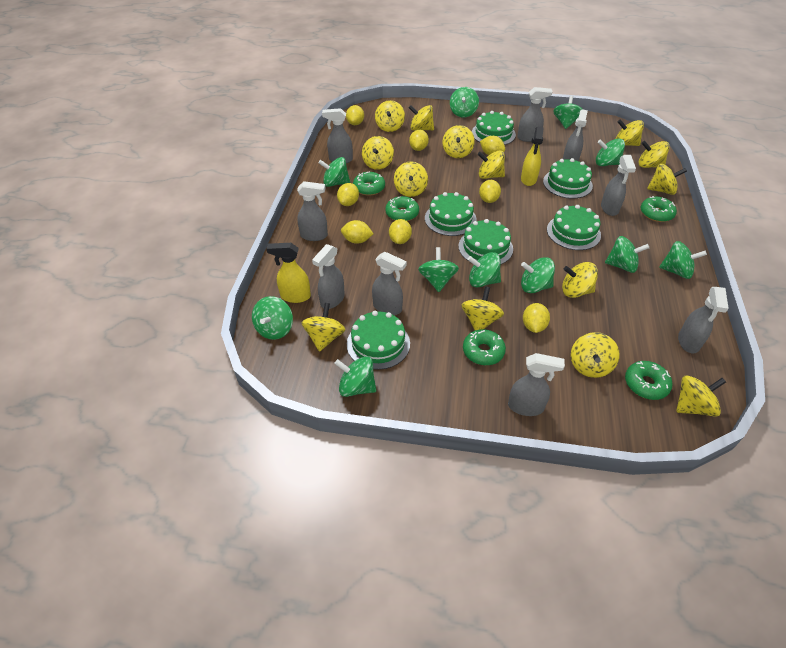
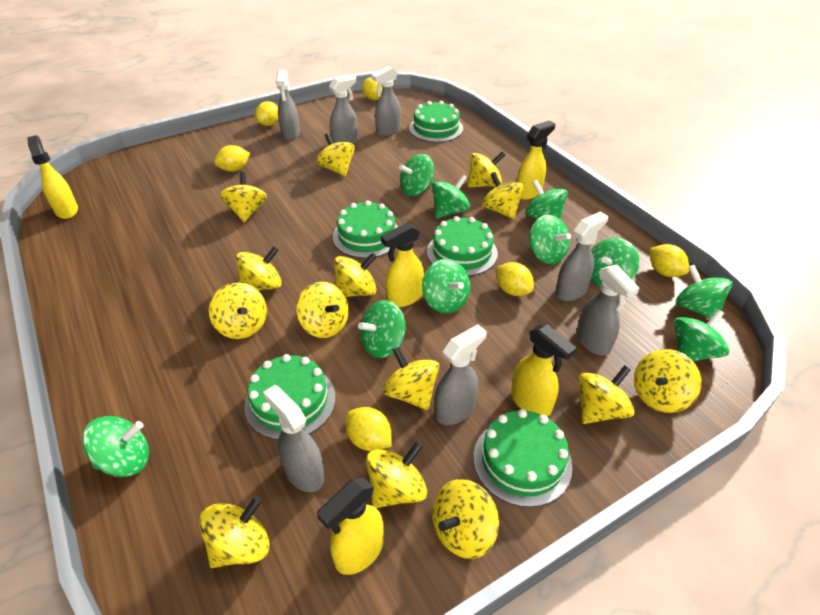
green cake: [347,311,410,370] [425,192,477,236] [458,219,513,264] [472,111,516,145] [543,158,593,199] [547,205,601,250] = 6 -> [244,354,336,440] [333,200,398,258] [409,101,463,142] [427,216,498,276] [473,409,573,507] = 5
green donut: [353,171,385,196] [385,196,419,221] [463,329,506,365] [625,361,673,400] [641,196,677,222] = 5 -> none = 0
green spinning top: [252,296,293,340] [318,157,350,187] [334,356,376,397] [418,247,459,292] [450,87,479,117] [467,252,501,287] [521,257,555,293] [553,96,583,129] [596,138,625,166] [605,236,649,273] [659,241,707,279] = 11 -> [82,416,149,477] [358,300,406,358] [399,154,434,196] [422,259,470,313] [432,175,470,218] [525,180,568,219] [529,214,571,264] [591,238,639,287] [674,309,729,362] [676,265,732,319] = 10
grey spray bottle: [297,181,328,241] [312,244,345,309] [322,108,353,163] [372,252,407,315] [508,353,565,416] [517,87,553,142] [563,110,588,161] [601,155,636,216] [678,287,729,353] = 9 -> [263,385,325,492] [276,69,300,140] [329,75,358,144] [371,66,401,136] [435,324,487,425] [555,212,608,301] [576,265,639,355] = 7
yellow lemon: [337,183,359,206] [341,220,374,244] [346,105,364,125] [389,219,412,244] [409,130,429,151] [479,180,501,203] [480,136,505,155] [523,303,550,333] = 8 -> [214,145,250,172] [255,101,278,126] [346,407,392,451] [362,77,382,100] [497,262,534,296] [650,244,689,277] = 6
yellow spray bottle: [266,243,311,303] [521,126,544,186] = 2 -> [27,135,78,219] [317,478,384,575] [381,223,424,307] [511,324,577,416] [517,121,555,200] = 5

